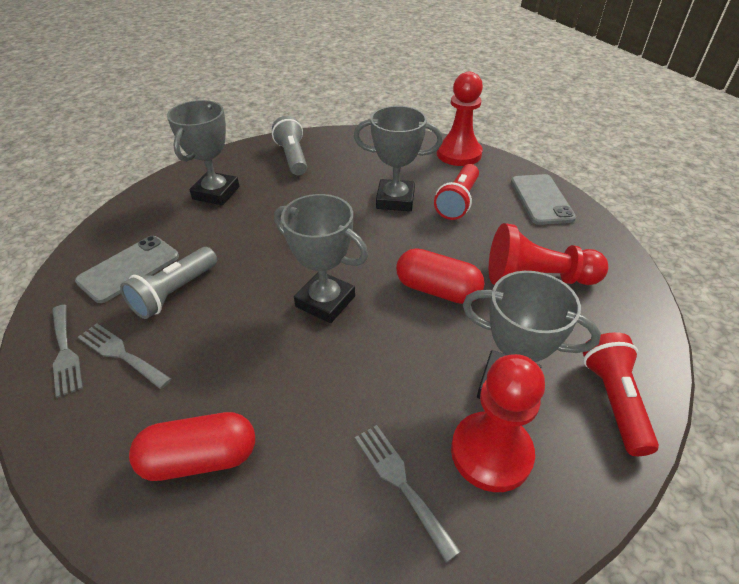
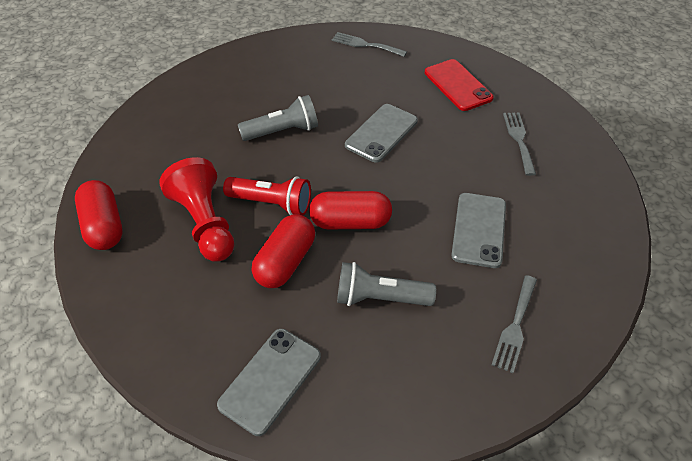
grey phone: [75,236,179,303] [511,174,576,225] = 2 -> [217,329,321,436] [345,104,418,163] [451,193,506,268] = 3
grey trophy: [167,100,239,205] [274,194,368,323] [354,106,443,211] [463,271,601,399] = 4 -> none = 0
red capsule: [129,412,255,481] [396,248,485,304] = 2 -> [75,180,123,250] [252,214,315,288] [309,191,392,229] = 3
red flashlight: [434,164,479,220] [583,332,659,456] = 2 -> [223,177,311,216] = 1
red pawn: [437,72,483,166] [451,354,545,492] [489,223,608,285] = 3 -> [159,157,234,262] = 1
red phone: none = 0 -> [425,59,494,111] = 1

